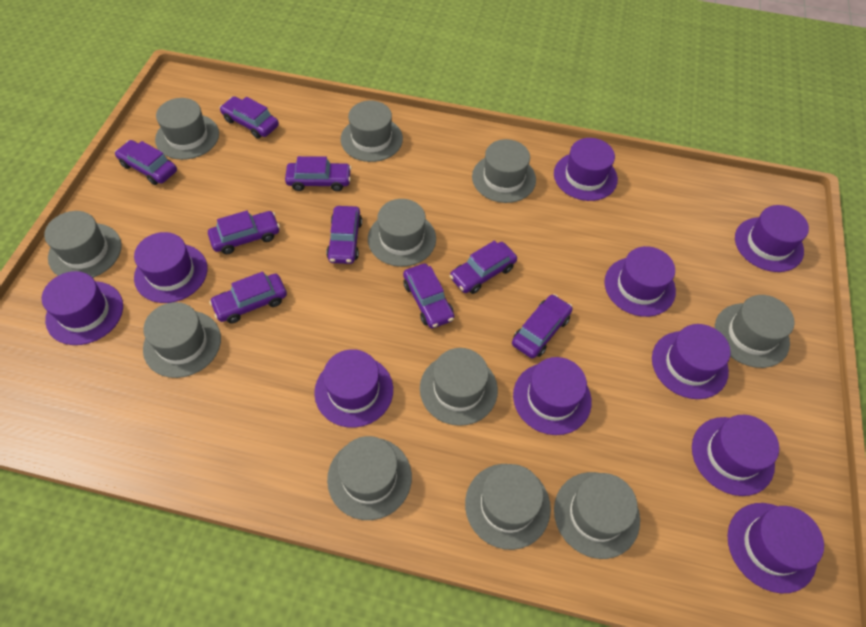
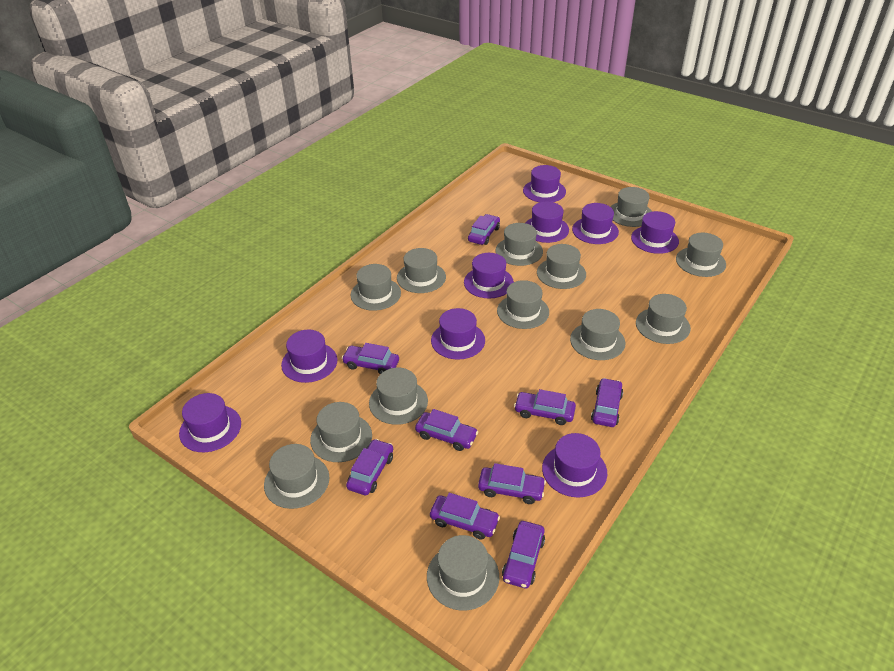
grey hat: [44,211,122,278] [143,302,221,378] [155,98,219,160] [327,436,412,520] [341,101,403,162] [368,199,436,267] [420,348,498,426] [465,464,551,550] [472,139,536,203] [554,472,640,559] [715,295,795,368] = 11 -> [264,444,330,509] [310,402,372,462] [351,264,401,311] [369,368,428,425] [397,248,446,293] [427,535,499,610] [496,223,543,266] [497,280,549,329] [537,244,586,289] [570,309,626,360] [611,187,652,227] [636,294,691,344] [676,233,726,277] = 13
purple hat: [42,271,123,345] [134,232,208,303] [314,349,393,428] [513,357,592,435] [554,138,618,201] [604,246,676,317] [652,324,731,399] [692,415,779,496] [727,503,824,593] [735,205,809,272] = 10 -> [179,393,241,452] [281,330,337,383] [431,308,485,360] [464,253,514,298] [523,165,566,202] [526,202,569,243] [542,433,607,497] [572,203,619,244] [631,211,679,254] = 9

